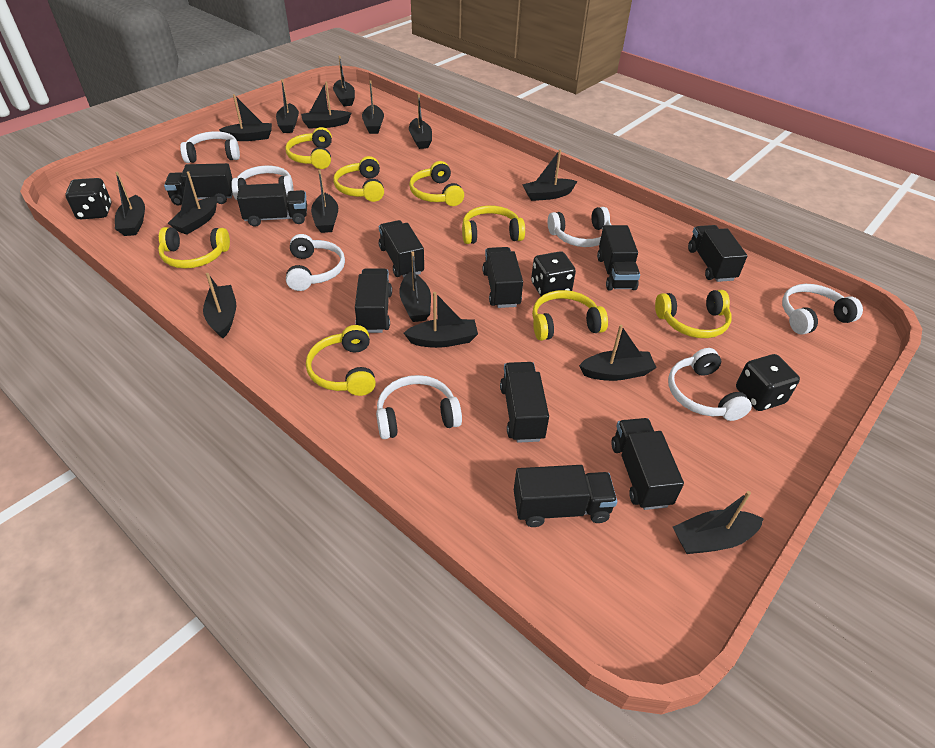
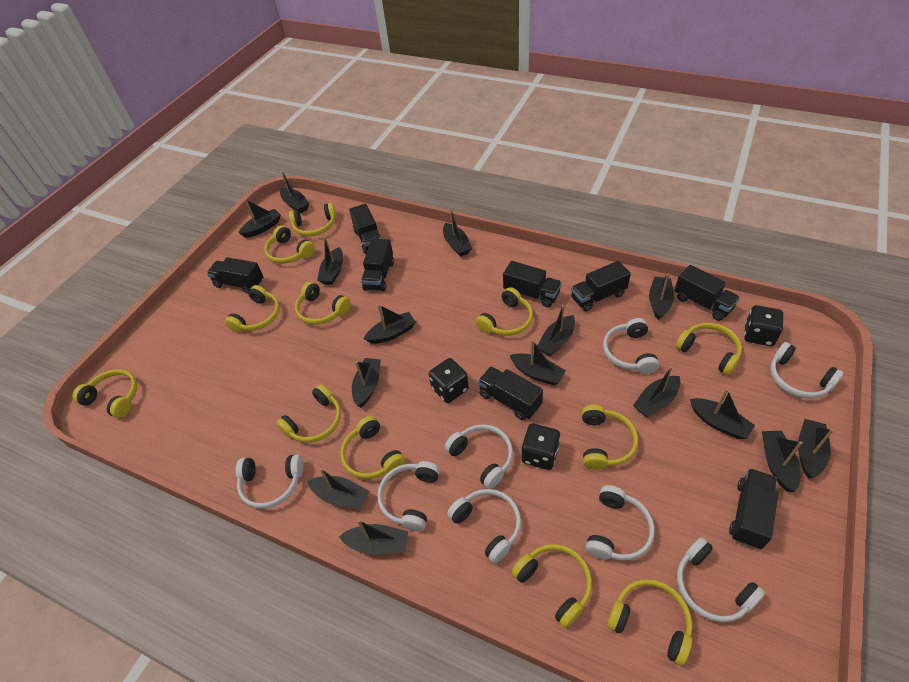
black truck: [164,163,233,205] [237,183,307,227] [355,268,392,333] [379,220,424,278] [482,247,523,308] [500,362,549,443] [514,465,617,527] [597,225,640,291] [611,418,684,510] [688,225,747,282] = 10 -> [207,257,263,294] [349,204,382,254] [361,239,394,292] [478,366,543,420] [503,261,562,308] [571,261,631,312] [674,265,740,321] [729,468,778,549] = 8
white headphones: [180,131,240,163] [231,165,294,200] [286,234,345,291] [376,375,462,439] [547,207,611,247] [668,348,752,421] [782,284,863,335] = 7 -> [236,454,304,509] [377,461,440,531] [445,424,513,489] [447,489,521,563] [586,485,655,560] [603,318,659,374] [677,537,765,622] [770,342,844,398] = 8
yellow headphones: [158,227,230,269] [285,127,332,169] [306,325,376,396] [333,156,384,202] [409,161,464,206] [462,205,525,244] [532,290,608,341] [655,290,732,338] = 8 -> [73,369,137,418] [225,285,280,332] [264,225,315,264] [276,384,341,443] [289,203,336,236] [295,282,351,325] [340,416,405,479] [476,287,533,336] [512,544,592,628] [582,405,638,470] [607,579,693,666] [675,323,742,375] = 12

